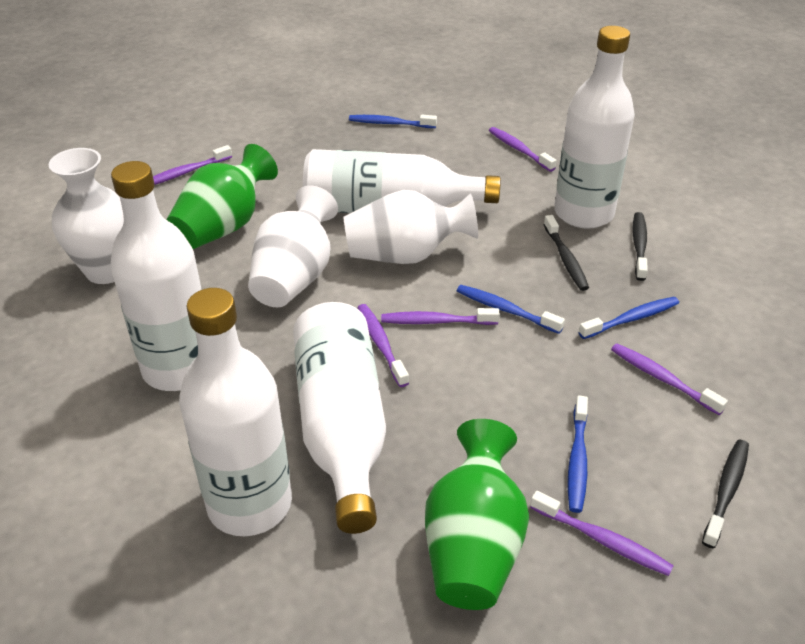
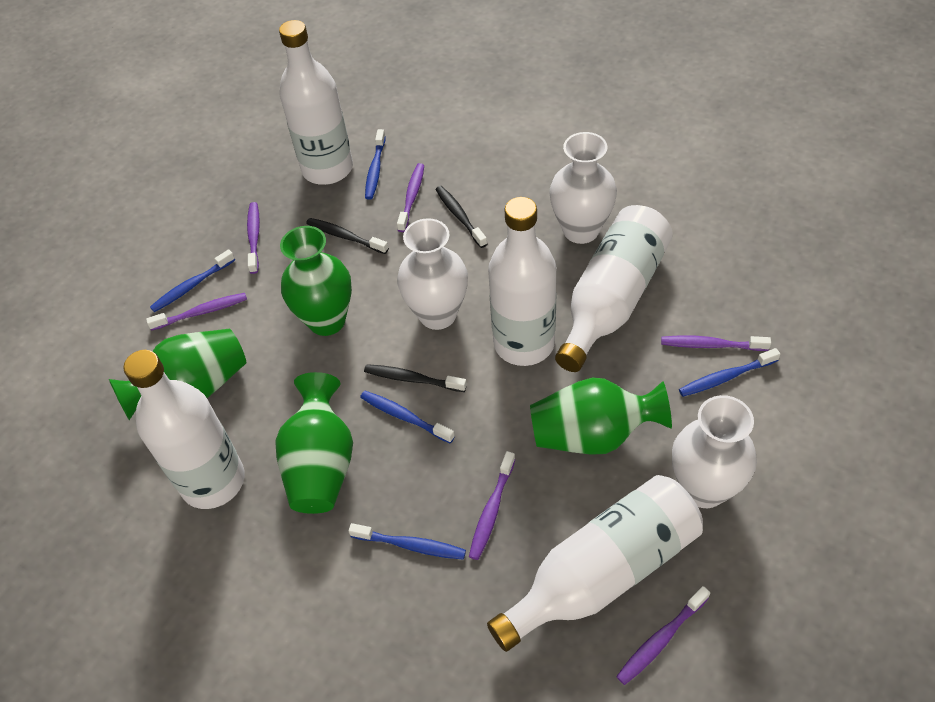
blue toothbrush: [349,115,437,128] [457,285,565,334] [568,396,588,513] [579,297,679,339] = 4 -> [150,249,235,312] [348,523,466,560] [360,391,455,443] [365,129,386,200] [679,348,780,397] = 5
green vase: [167,144,278,249] [425,419,529,610] = 2 -> [109,329,246,420] [275,372,353,514] [280,226,352,336] [530,377,672,455] = 4

